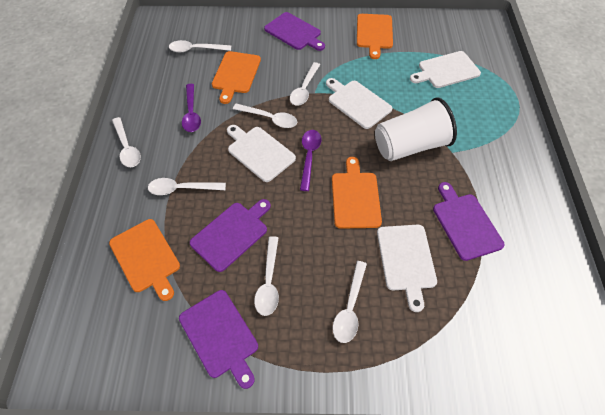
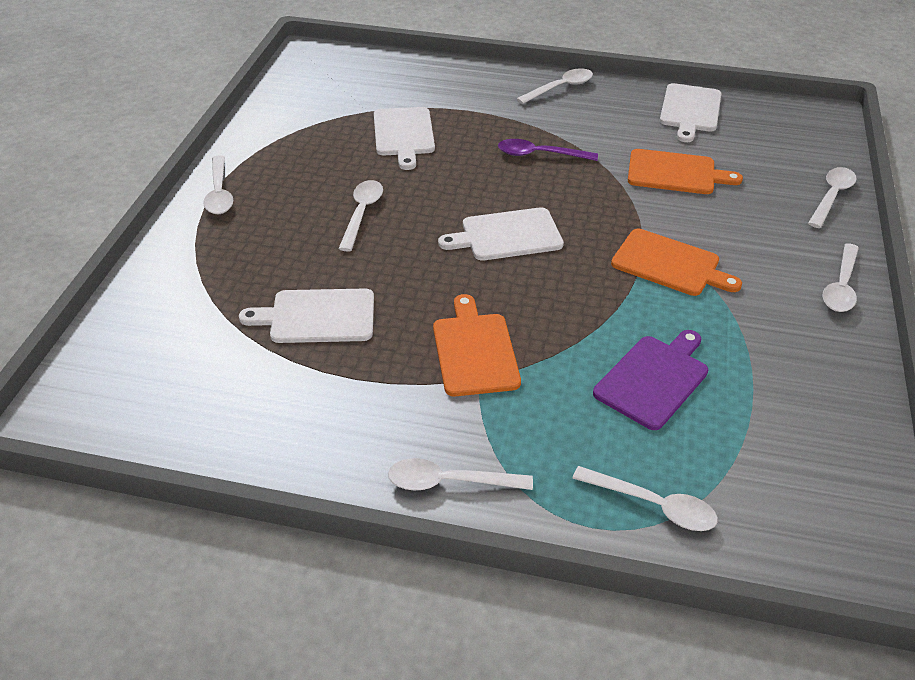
orange cutting board: [109,219,180,301] [212,51,261,104] [332,157,382,229] [357,14,393,59] = 4 -> [433,294,521,396] [611,229,742,296] [628,149,743,194] = 3
purple cutting board: [179,290,258,389] [190,199,271,272] [264,12,325,51] [433,182,505,261] = 4 -> [593,330,708,430] = 1
purple spoon: [182,84,201,132] [300,130,321,191] = 2 -> [498,139,598,161] = 1
white cup: [375,97,457,161] = 1 -> none = 0

